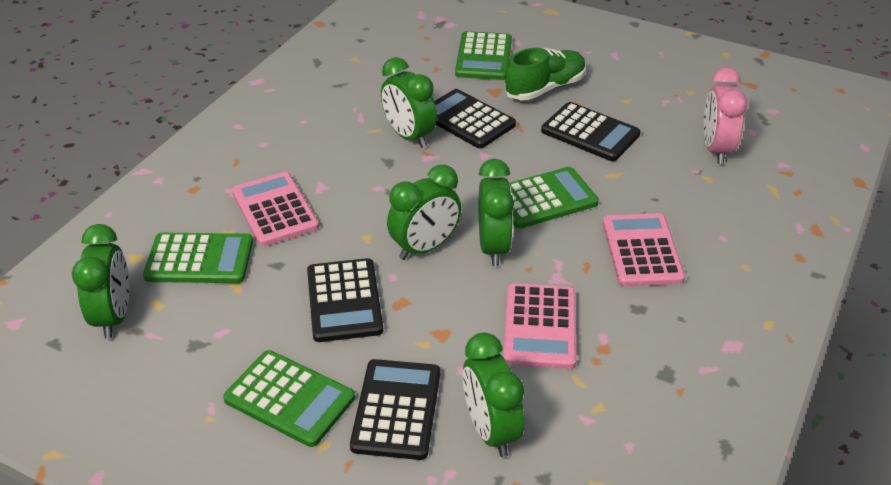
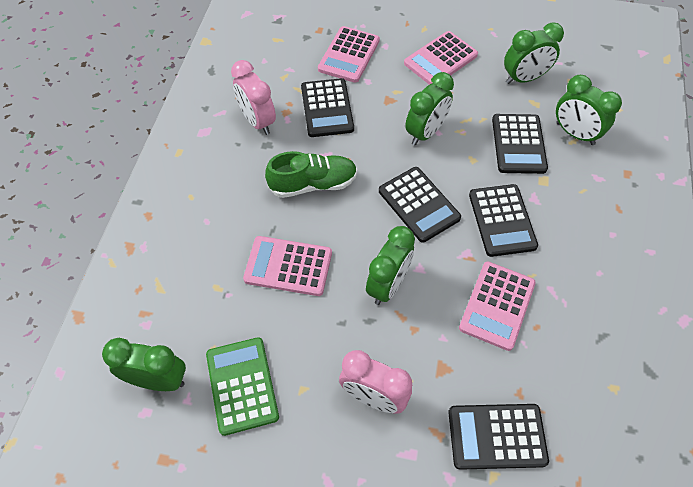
black calculator: [307,258,383,342] [350,359,440,460] [434,89,516,148] [541,102,640,161] = 4 -> [301,78,354,137] [379,167,461,243] [448,404,549,470] [469,184,538,257] [492,114,548,174] = 5
green calculator: [143,233,253,283] [223,350,355,447] [455,31,512,80] [509,167,599,229] = 4 -> [206,337,279,436] = 1
pink calculator: [232,172,319,246] [504,283,576,369] [603,213,685,287] = 3 -> [243,236,332,296] [318,26,380,83] [404,31,478,85] [459,261,536,351] = 4
pink clock: [704,67,748,164] = 1 -> [231,60,276,135] [339,350,412,414] = 2

